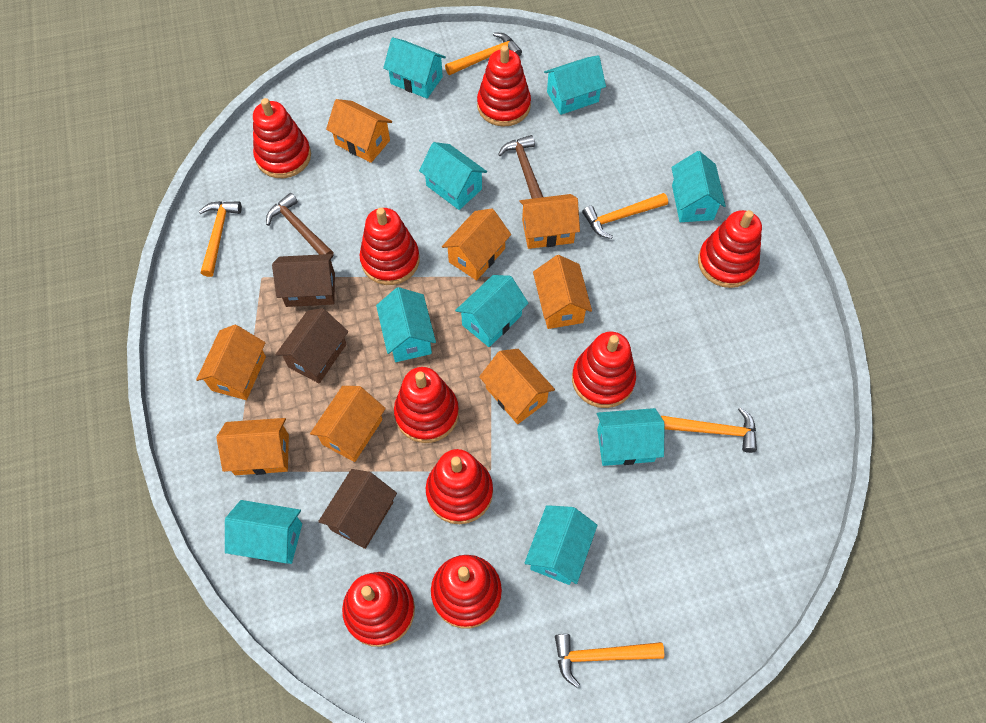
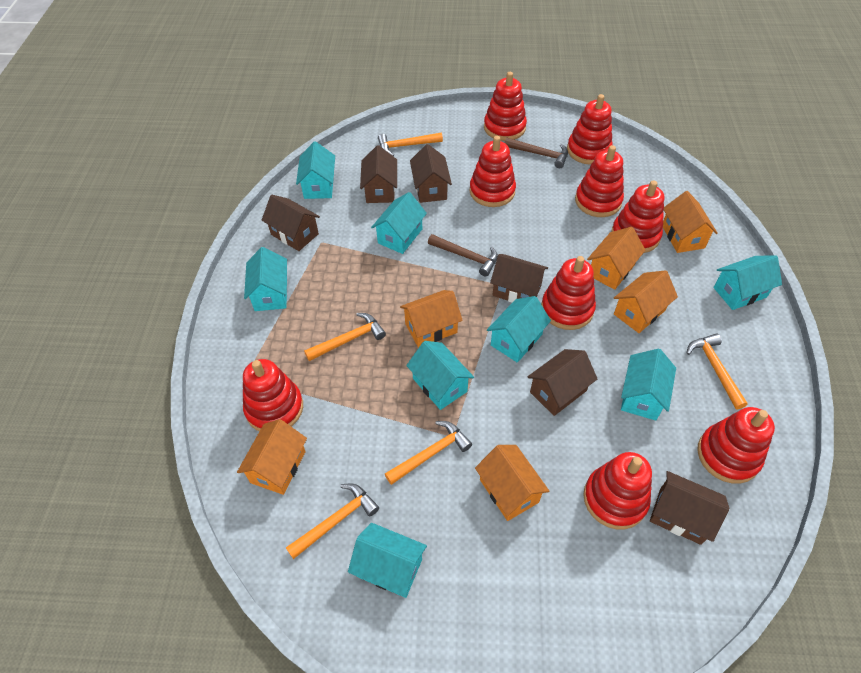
brown house: [272,254,335,307] [275,308,348,383] [318,469,397,549] = 3 -> [262,195,320,251] [360,145,397,203] [410,144,452,203] [490,254,548,303] [527,349,598,416] [650,471,729,545] = 6
orange house: [196,325,266,400] [216,418,289,475] [310,386,386,462] [326,99,392,163] [442,208,511,281] [479,349,555,424] [519,194,580,249] [533,255,592,329] = 8 -> [237,419,307,495] [400,290,463,348] [475,445,549,521] [587,227,645,290] [614,270,678,333] [663,191,718,253] = 6
turquoise house: [225,500,302,564] [376,287,436,362] [383,37,446,98] [419,142,487,210] [455,275,529,347] [525,505,597,585] [544,55,606,115] [597,408,665,466] [671,151,726,222] = 9 -> [244,247,287,311] [296,141,335,199] [348,523,427,598] [371,192,427,254] [406,341,474,410] [487,296,551,363] [621,349,676,421] [713,255,782,310] = 8

